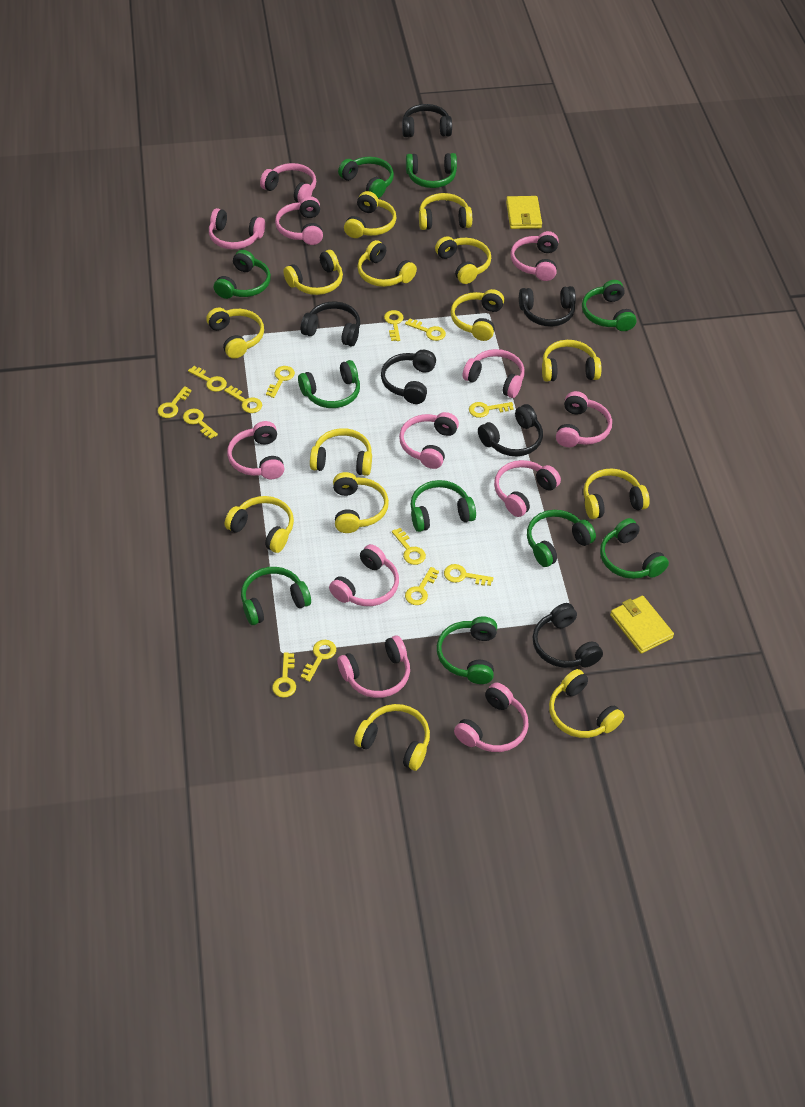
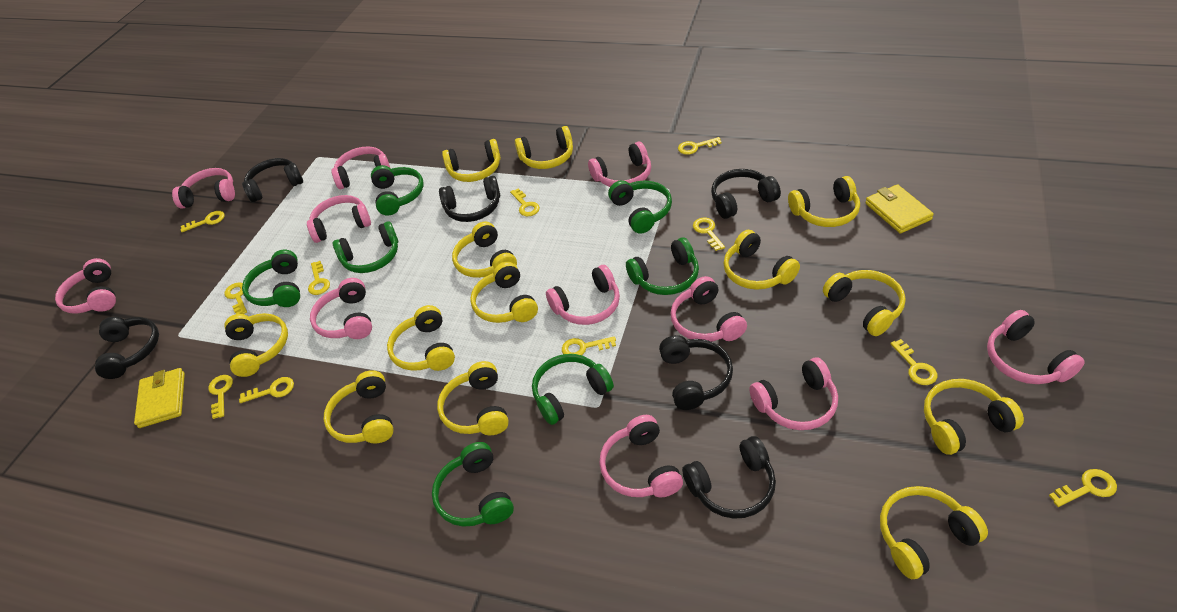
green headphones: [214,250,271,299] [241,567,311,625] [298,360,360,408] [338,157,394,198] [406,153,457,188] [410,480,476,532] [437,617,497,684] [527,510,596,567] [582,280,637,331] [600,518,669,579] = 10 -> [242,250,300,307] [333,221,398,273] [371,165,424,215] [432,442,514,527] [532,354,614,425] [608,180,672,234] [626,238,699,295] = 7
pink headphones: [209,208,265,249] [227,421,285,479] [260,163,316,202] [275,196,323,245] [329,544,399,606] [337,636,410,698] [399,412,459,469] [454,682,529,752] [462,349,525,398] [494,460,561,517] [510,231,558,281] [556,391,612,447] = 12 -> [55,258,116,314] [172,168,235,209] [307,195,371,243] [310,278,372,339] [331,146,390,189] [546,265,620,325] [588,142,651,187] [599,415,683,497] [671,276,747,342] [749,357,838,430] [987,310,1085,384] = 11
yellow headphones: [206,308,264,359] [225,496,294,553] [283,250,343,295] [310,428,372,476] [333,472,389,533] [344,191,396,238] [354,704,430,771] [357,240,417,287] [419,193,472,230] [435,236,491,284] [451,289,504,341] [542,340,601,382] [549,669,624,738] [583,468,650,519] = 14 -> [224,313,288,377] [323,370,394,444] [387,305,455,371] [437,361,509,435] [442,139,501,182] [452,221,517,278] [470,262,538,323] [515,126,573,169] [724,230,800,290] [788,176,860,227] [823,270,906,336] [880,486,988,579] [924,379,1024,455] = 13
yellow key: [157,386,192,418] [183,409,218,439] [188,366,227,392] [224,386,262,413] [266,366,295,398] [272,652,296,698] [301,640,336,682] [384,310,404,341] [392,528,426,565] [405,319,446,341] [405,567,439,605] [444,564,493,586] [469,402,514,418] = 13 -> [181,211,225,232] [208,375,233,419] [224,282,247,314] [239,377,294,403] [308,261,330,295] [510,188,540,216] [562,336,616,355] [678,137,722,155] [693,218,725,251] [890,339,938,385] [1049,469,1117,507] = 11

